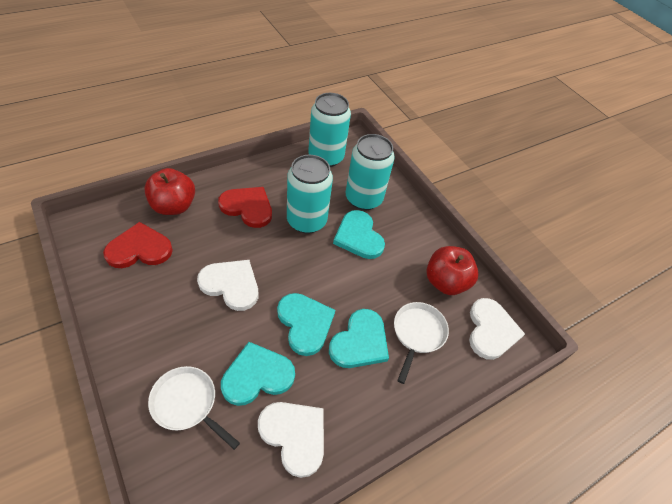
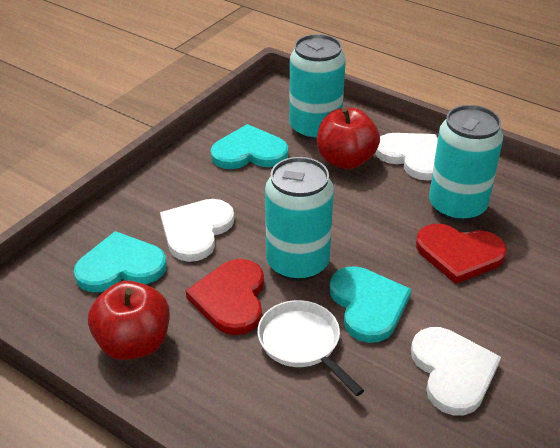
turquoise heart: [221,342,295,406] [277,293,335,356] [329,309,389,368] [333,210,385,259] = 4 -> [74,231,167,292] [211,124,288,169] [330,266,412,343] = 3
white pan: [148,366,240,450] [394,302,449,384] = 2 -> [257,300,364,396] = 1

